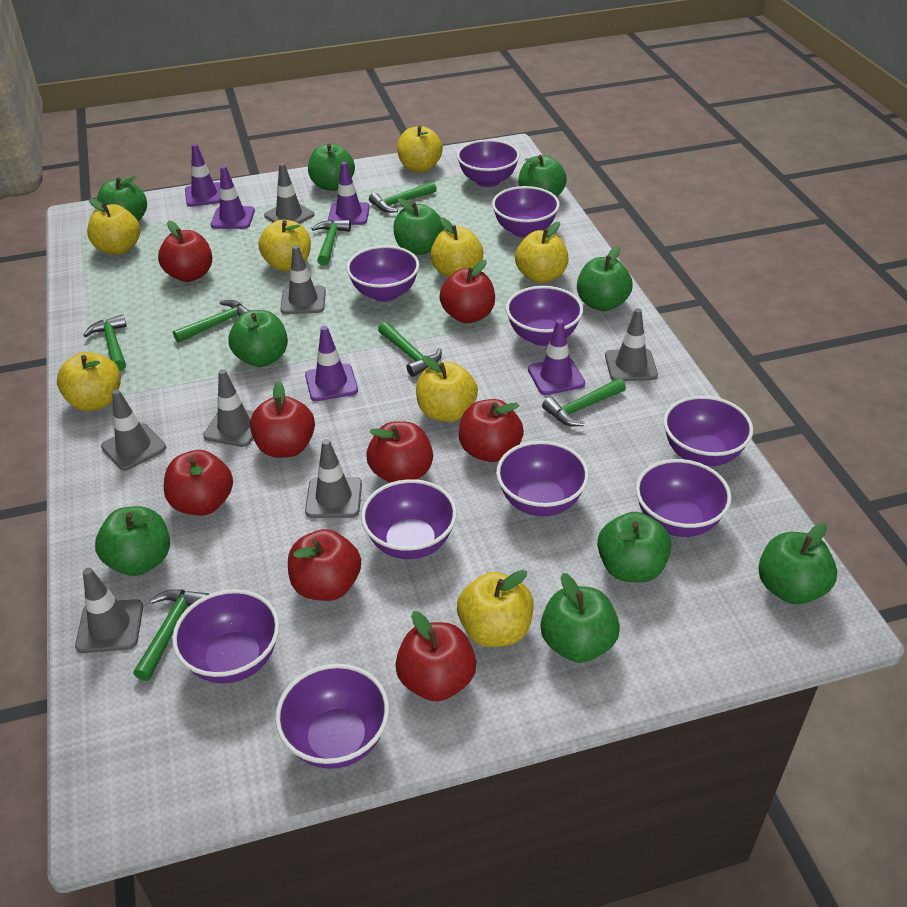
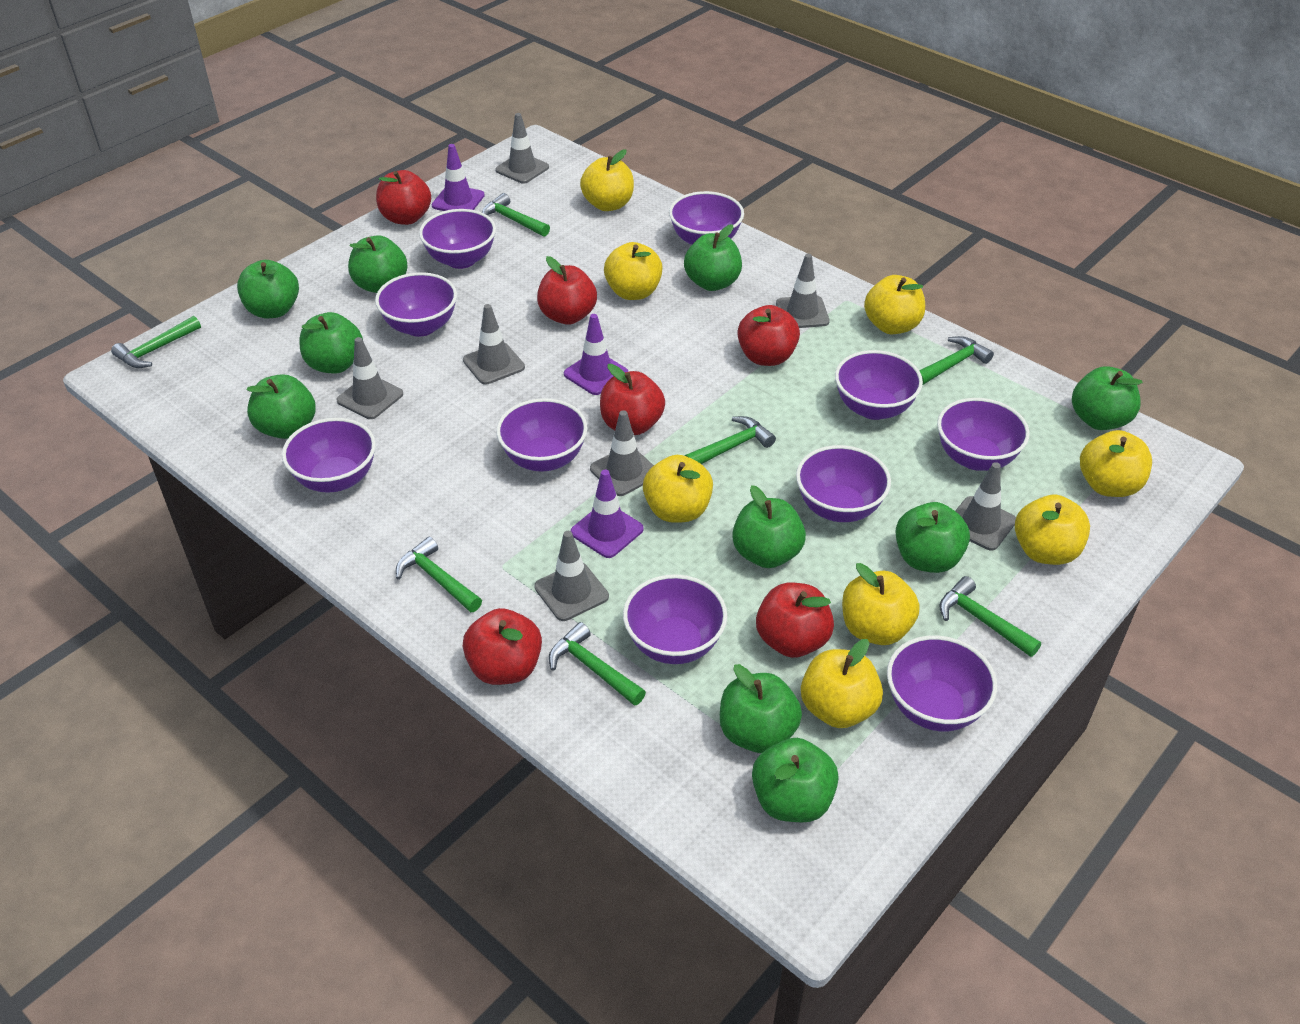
purple traffic cone: [185,144,220,207] [211,166,255,229] [305,326,358,401] [328,162,370,225] [528,319,585,395] = 5 -> [432,144,485,211] [564,314,628,395] [571,470,644,558] = 3
red apple: [158,221,212,282] [164,450,233,515] [250,381,315,458] [288,529,361,601] [366,421,433,483] [395,611,476,702] [439,260,495,323] [459,399,524,462] = 8 -> [376,170,431,225] [463,608,542,685] [537,256,597,325] [600,364,665,435] [737,305,800,366] [756,582,834,658] = 6

